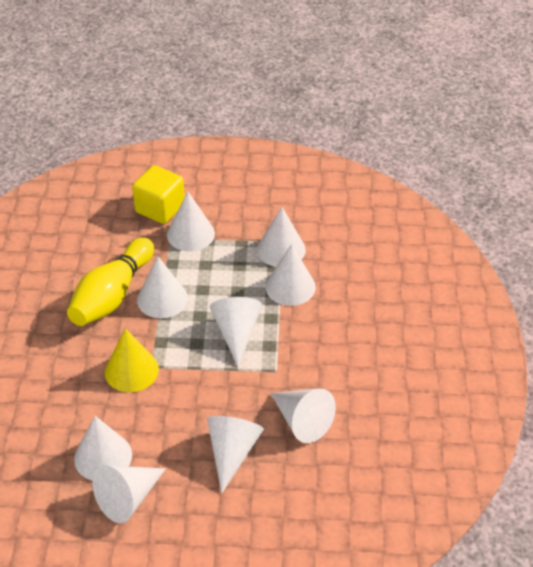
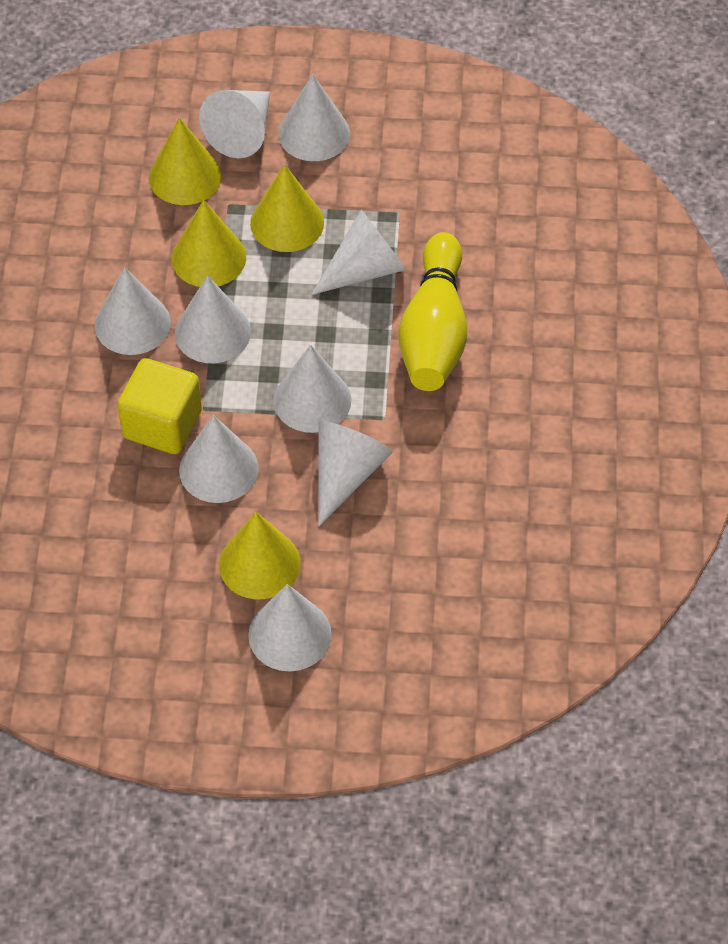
yellow cone: [105,328,159,392] = 1 -> [149,117,222,205] [172,200,246,287] [219,512,301,599] [250,164,324,252] = 4

